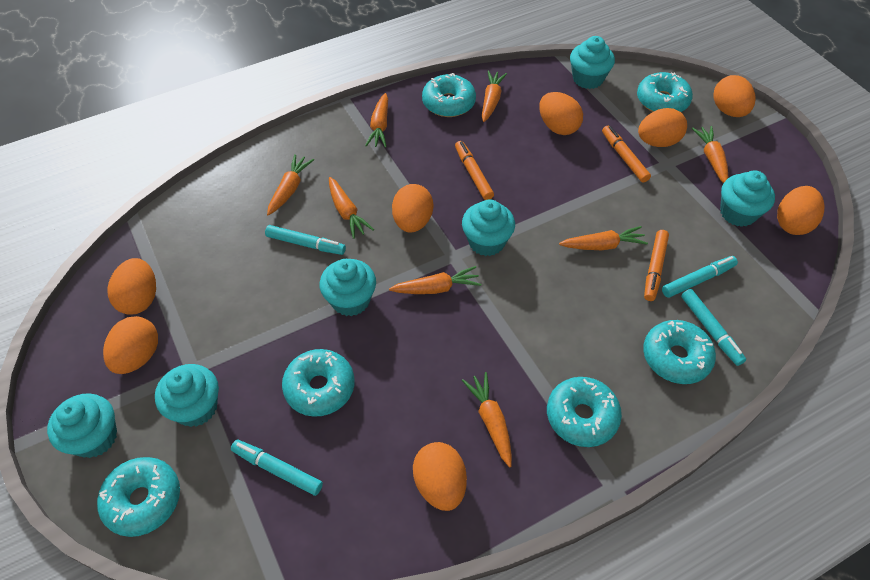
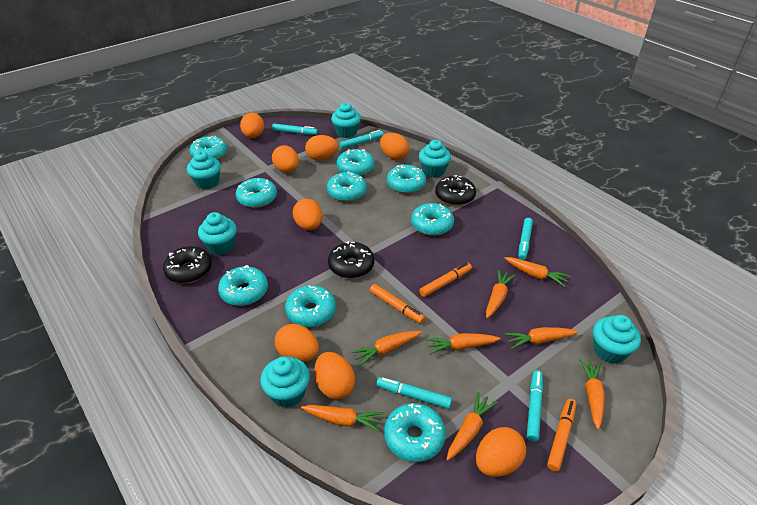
black donut: none = 0 -> [163,246,212,283] [328,241,374,278] [435,175,476,206] = 3
turquoise donut: [97,457,180,537] [282,349,355,417] [422,73,476,117] [547,377,622,447] [637,72,693,112] [643,320,716,384] = 6 -> [189,136,227,160] [218,265,268,306] [235,178,277,208] [285,285,336,327] [327,172,367,202] [336,149,374,176] [384,403,446,462] [387,165,426,194] [411,203,454,236] = 9
turquoise marker: [231,440,323,496] [265,225,346,255] [662,256,738,298] [681,289,746,366] = 4 -> [272,124,318,135] [339,130,384,149] [376,377,452,409] [518,218,533,260] [527,370,543,441] = 5

